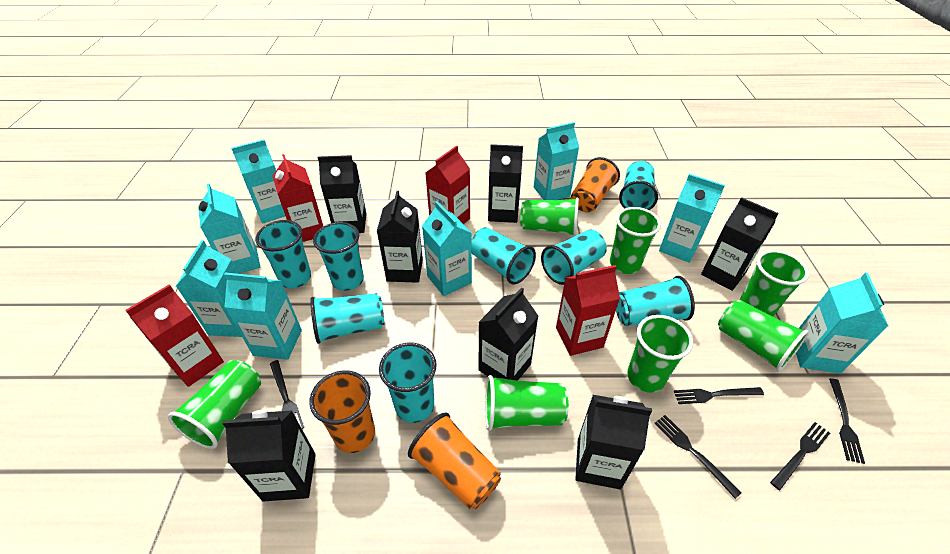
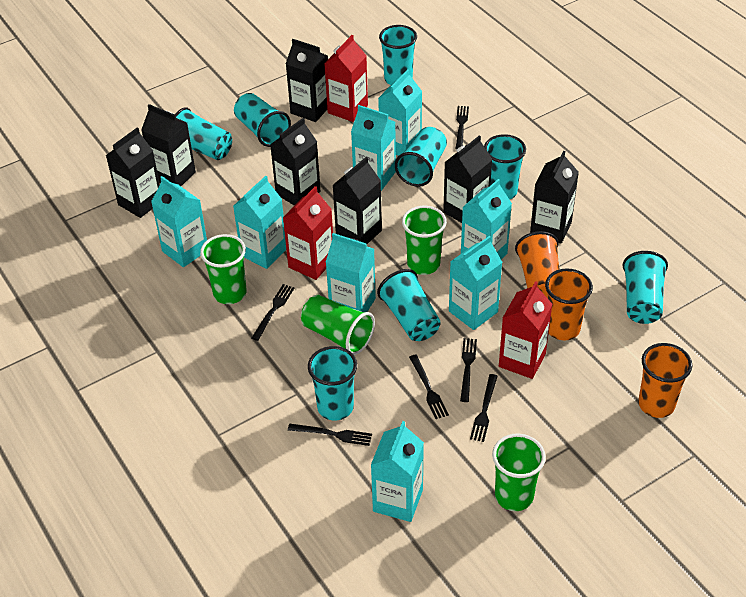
black fork: [270,360,304,429] [654,415,741,499] [674,387,764,404] [770,422,830,490] [829,378,865,464] = 5 -> [252,284,294,341] [288,424,372,446] [409,355,449,419] [455,106,469,150] [460,338,477,402] [470,374,498,442] = 6
green cup: [168,360,261,449] [485,375,569,431] [520,197,579,236] [610,207,661,274] [627,315,693,393] [718,300,809,372] [739,250,809,317] = 7 -> [200,234,247,304] [301,295,375,355] [402,206,447,275] [492,434,546,511] = 4
red carton: [125,284,224,387] [273,154,323,242] [425,146,470,224] [556,265,620,356] = 4 -> [283,186,333,280] [324,35,368,122] [499,281,552,379] = 3

